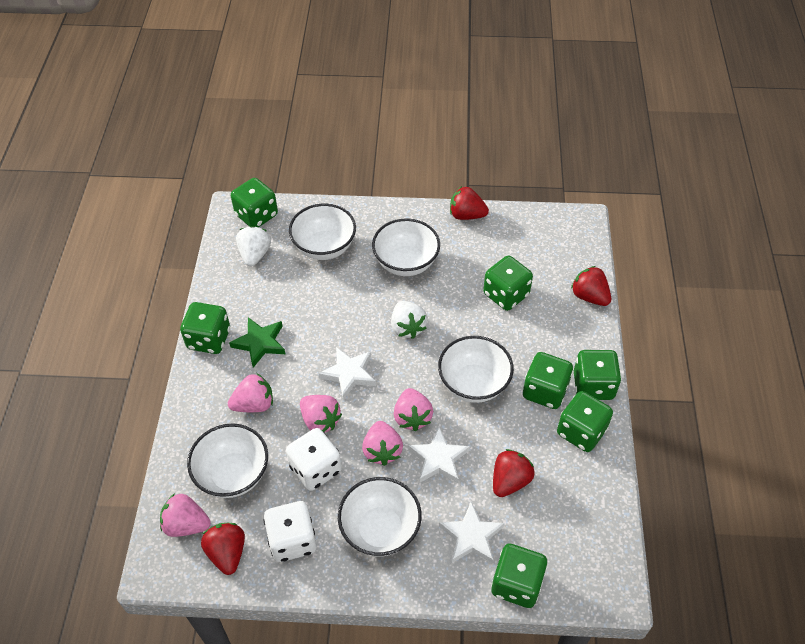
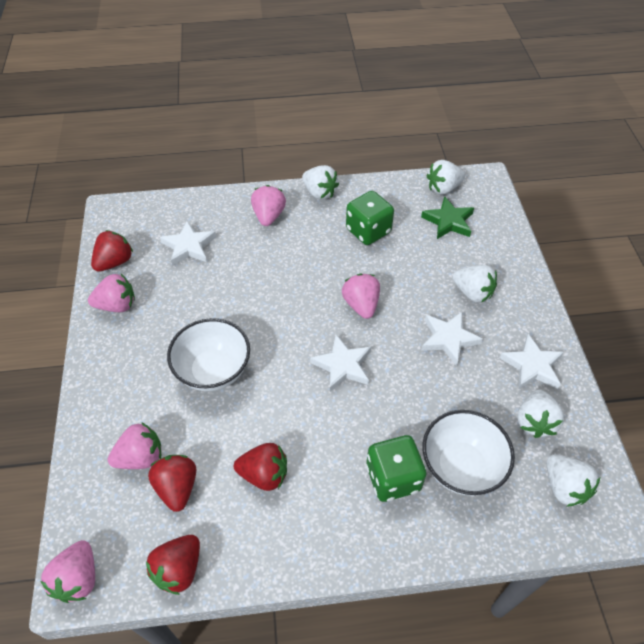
green dice: [180,302,230,354] [231,178,278,227] [483,256,533,311] [491,543,548,608] [523,352,573,409] [557,391,613,452] [574,350,621,400] = 7 -> [346,191,394,245] [366,435,427,502] = 2
white bowl: [187,424,268,498] [289,204,356,260] [338,477,422,556] [372,219,440,276] [438,336,514,403] = 5 -> [167,318,250,391] [422,410,515,496] = 2
white dice: [263,501,317,562] [286,428,342,491] = 2 -> none = 0
white star: [318,347,376,400] [408,427,470,483] [439,502,504,564] = 3 -> [160,221,216,266] [310,335,371,392] [421,312,483,366] [500,334,564,390] = 4
white strawberry: [236,226,271,266] [391,301,427,339] = 2 -> [302,165,339,200] [427,160,465,195] [452,265,497,303] [517,389,565,438] [547,454,600,507] = 5

